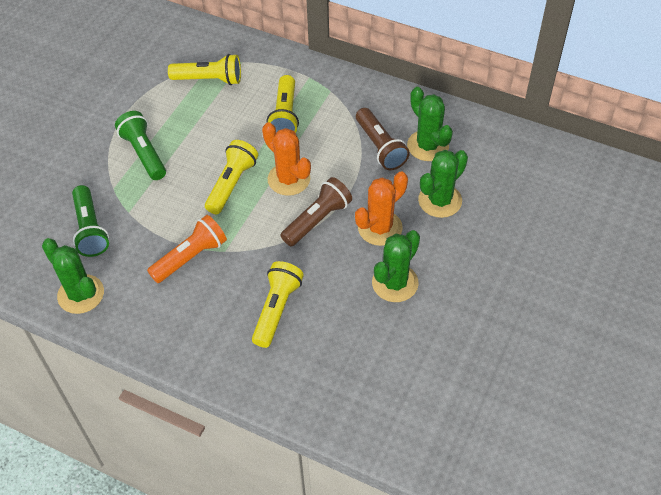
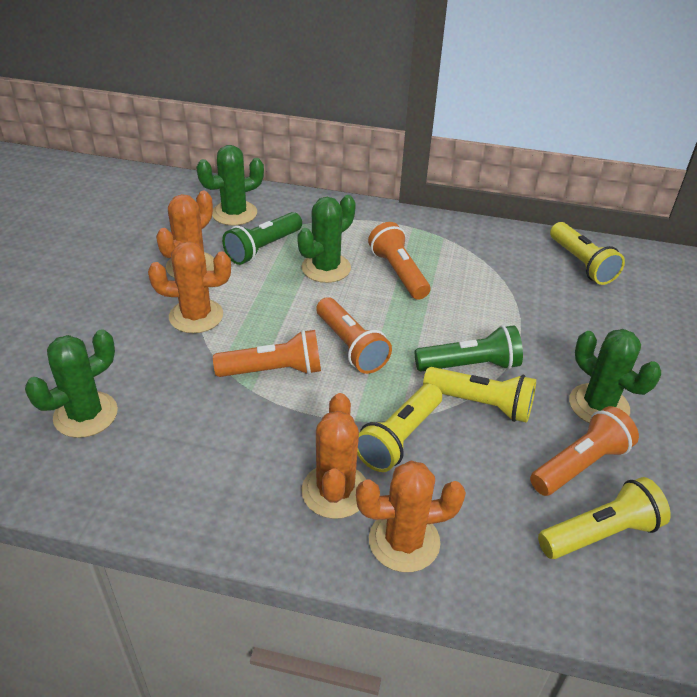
brown flashlight: [281,177,352,246] [356,108,410,170] = 2 -> none = 0
orange cactus: [262,122,311,196] [355,171,408,246] = 2 -> [148,241,231,333] [156,191,214,278] [302,393,366,519] [356,461,466,572] = 4
orange flashlight: [147,215,227,283] = 1 -> [213,330,321,377] [316,297,392,374] [368,222,430,300] [530,406,639,496] = 4

